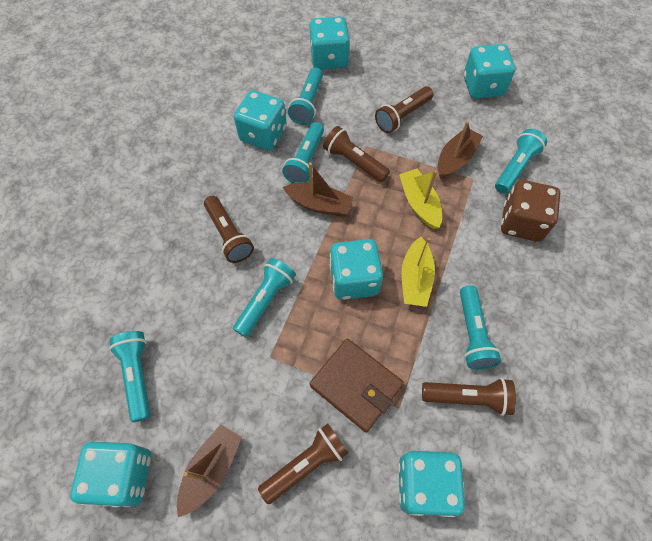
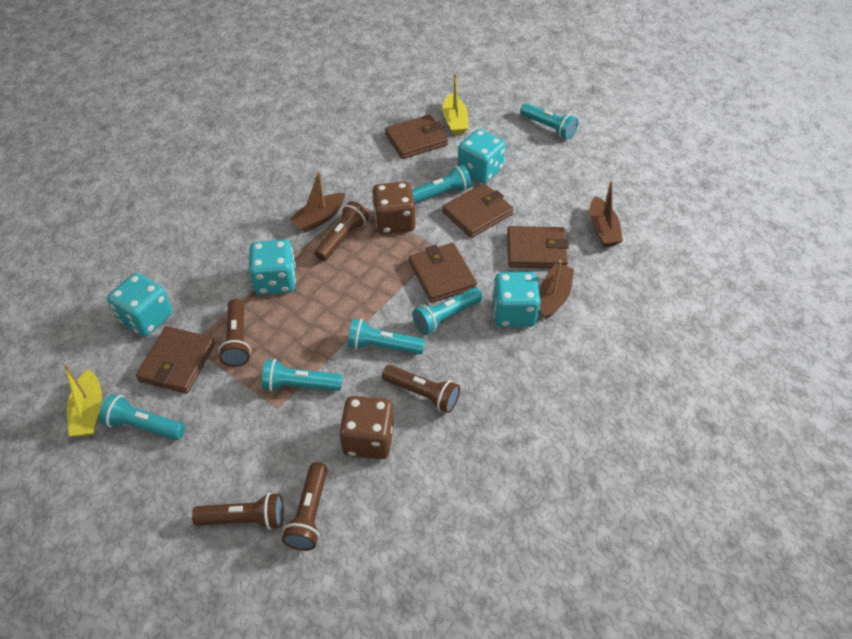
brown dice: [501,180,560,242] = 1 -> [339,396,394,459] [372,181,415,234] = 2
brown wallet: [309,338,404,433] = 1 -> [136,326,215,394] [385,114,448,159] [409,243,477,303] [442,183,514,238] [507,226,569,268] = 5
turquoise dice: [70,441,151,507] [234,90,287,151] [310,16,350,70] [330,239,383,300] [398,451,465,517] [464,44,515,99] = 6 -> [107,273,172,337] [249,240,296,295] [457,129,506,184] [492,272,540,327] = 4

